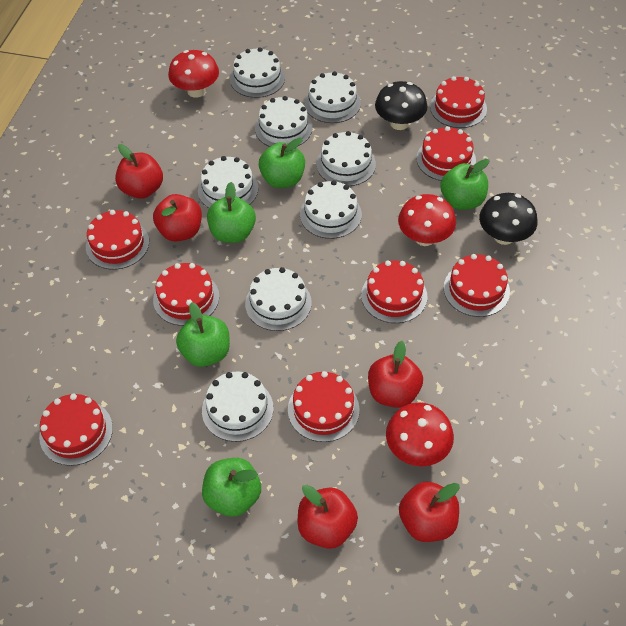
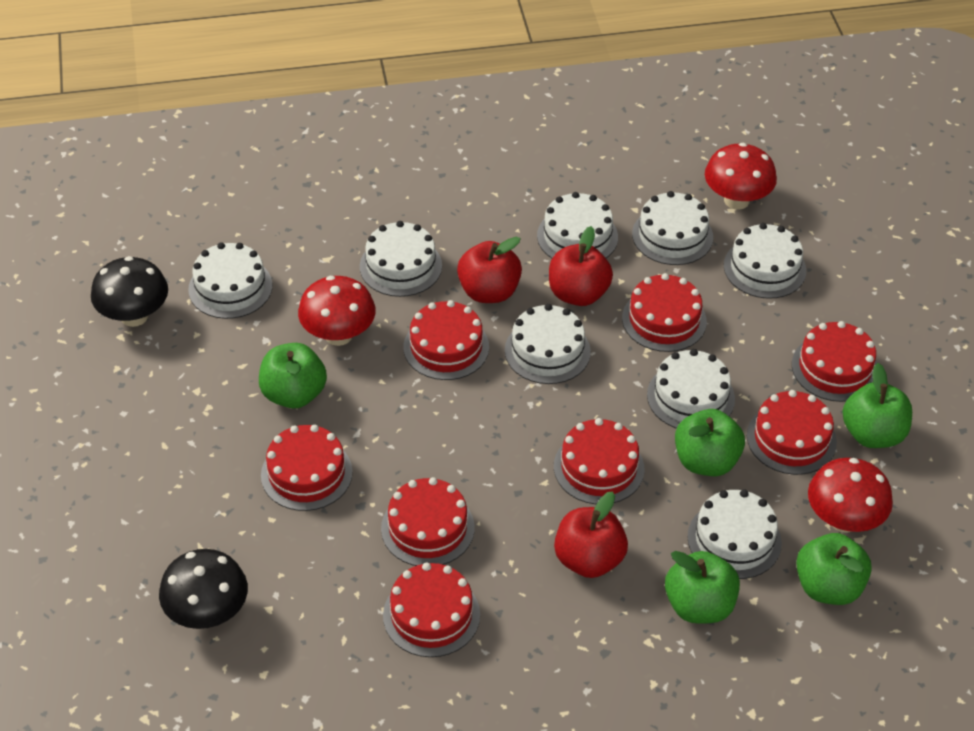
red apple: [115,144,163,199] [153,194,202,241] [298,485,358,549] [368,341,423,408] [399,482,460,542] = 5 -> [457,237,522,303] [549,226,613,306] [554,492,628,578] = 3

